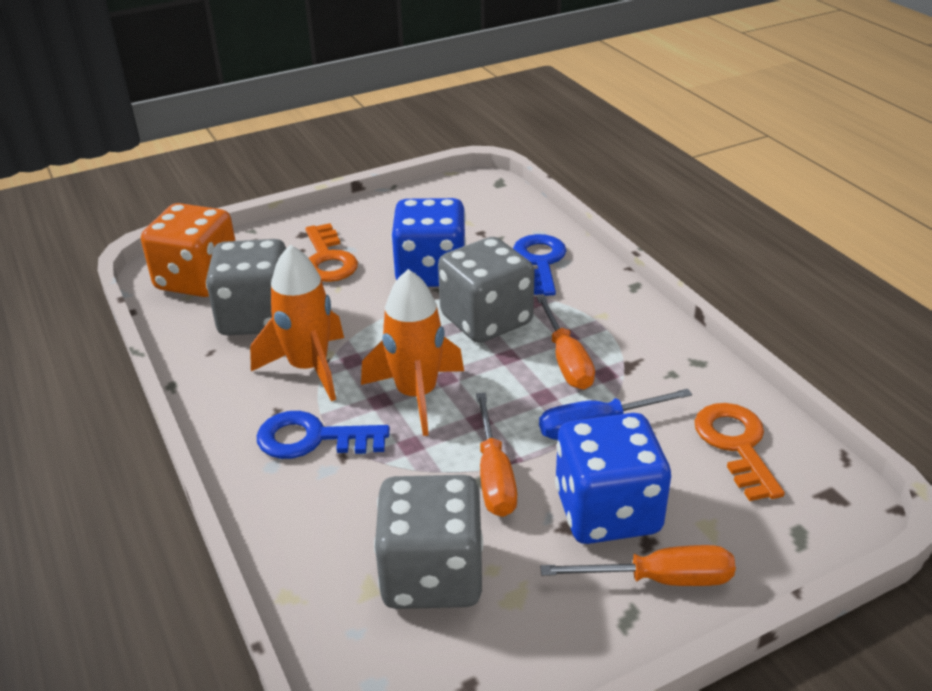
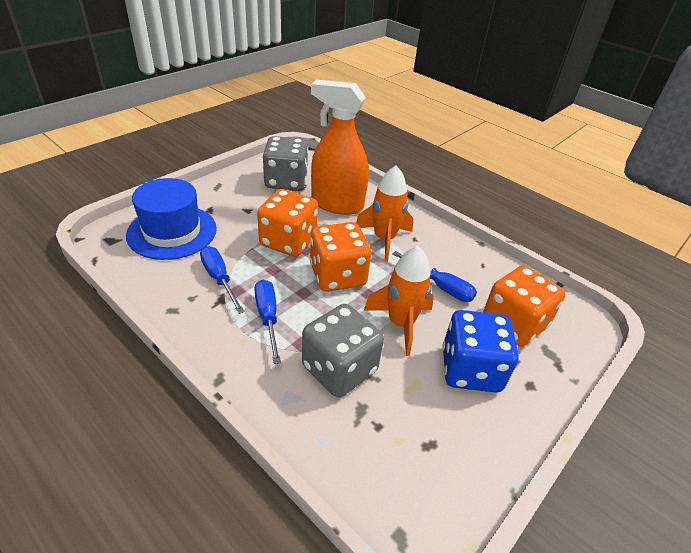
blue dice: [391,198,466,287] [555,413,671,544] = 2 -> [443,310,519,393] = 1
blue hat: none = 0 -> [126,178,217,260] = 1
blue key: [257,411,390,459] [513,234,567,296] = 2 -> none = 0
blue screwdriver: [539,389,692,440] = 1 -> [200,246,245,314] [254,280,281,364] [392,251,477,302] = 3
grey dice: [206,239,286,336] [374,475,483,609] [438,237,535,343] = 3 -> [263,136,308,190] [302,304,384,397] = 2
orange dice: [141,203,236,297] = 1 -> [257,189,318,257] [310,222,371,292] [483,265,565,347] = 3
orange key: [305,223,358,282] [694,403,785,501] = 2 -> none = 0
orange screwdriver: [476,393,517,517] [536,295,595,389] [540,545,736,586] = 3 -> none = 0
orange spray bottle: none = 0 -> [311,80,369,215] = 1

